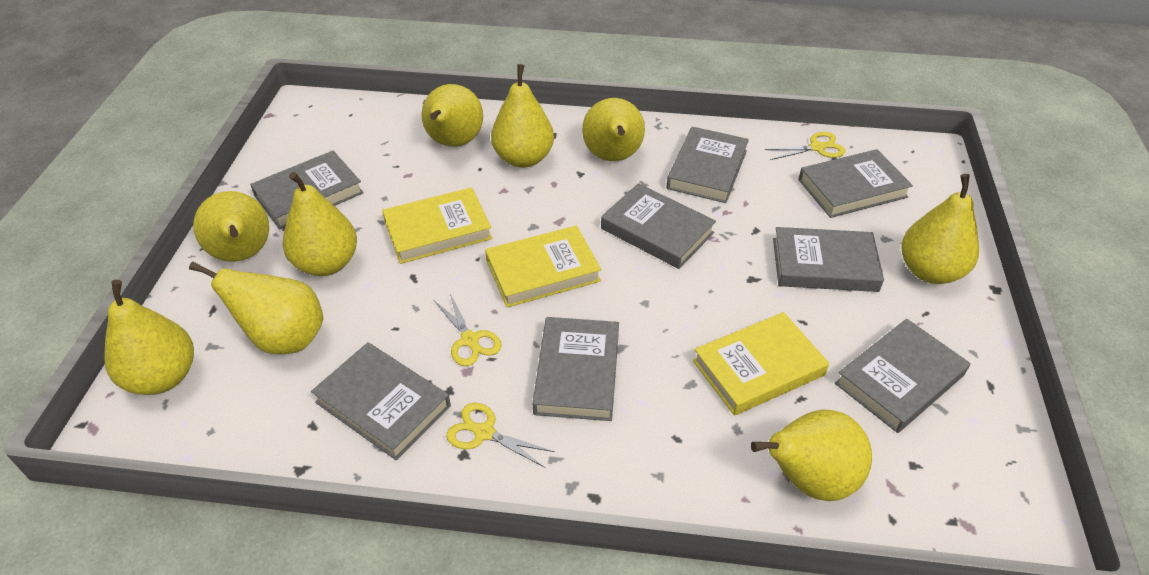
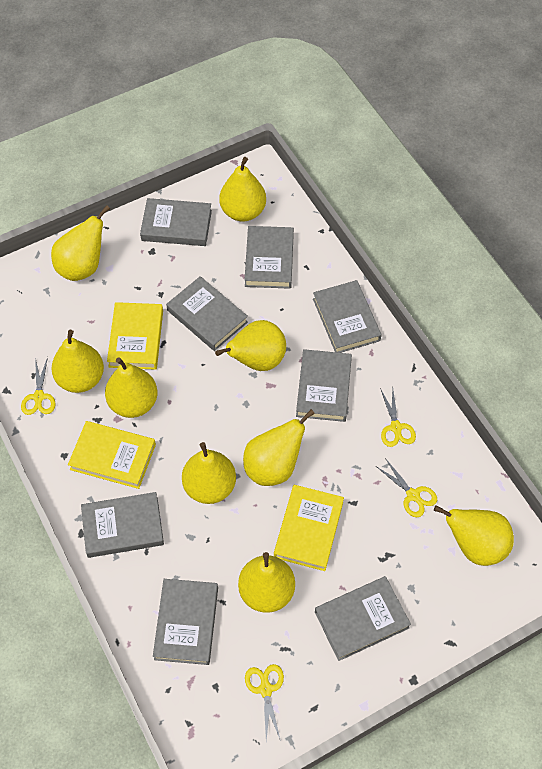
yellow scissors: [434,294,502,366] [446,403,555,468] [765,132,846,160] = 3 -> [21,357,56,415] [245,664,284,741] [377,458,437,517] [380,388,416,447] = 4

